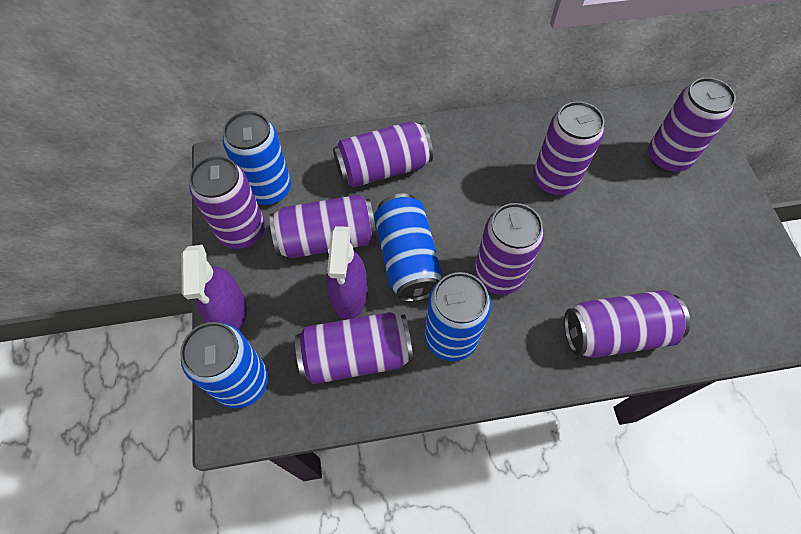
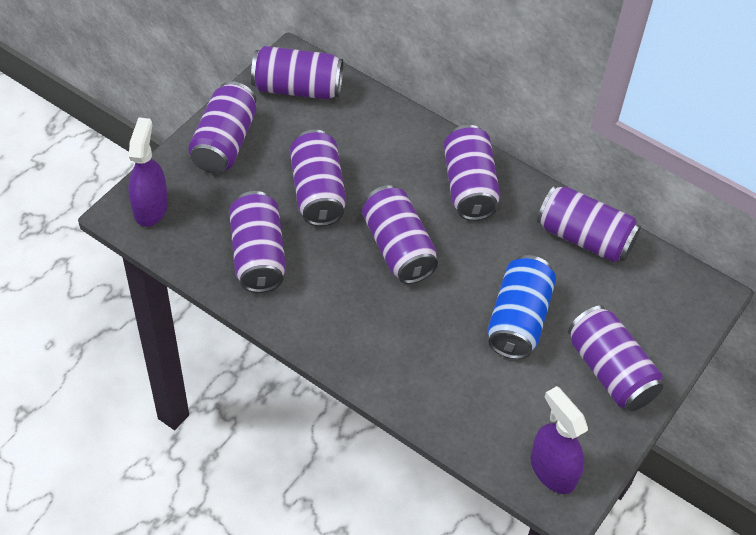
blue can: [180,322,269,408] [223,111,291,205] [374,193,443,302] [424,272,491,361] = 4 -> [488,255,556,359] = 1

